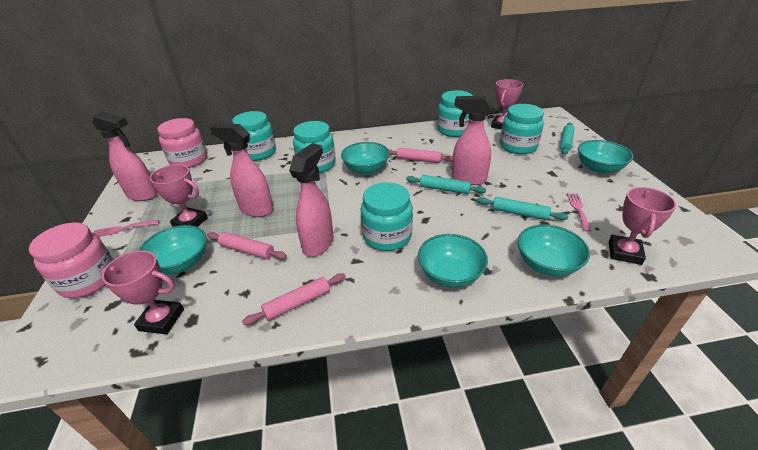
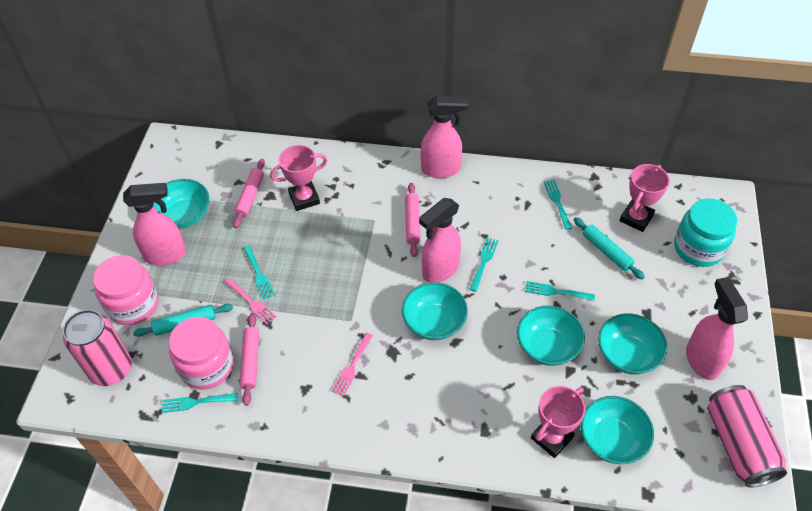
pink can: none = 0 -> [63,309,132,386] [707,385,787,487] = 2
pink trophy: [100,250,184,335] [150,164,208,227] [491,79,523,129] [609,187,677,265] = 4 -> [270,145,327,211] [531,386,586,458] [619,164,670,232] = 3
turquoise fork: none = 0 -> [162,393,237,413] [243,245,275,300] [469,237,498,292] [525,281,595,301] [544,180,572,230] = 5
turquoise jar: [232,111,276,161] [293,121,336,173] [360,182,413,251] [437,90,473,137] [500,104,544,154] = 5 -> [674,199,737,267] = 1
turquoise rolling pin: [406,175,486,194] [477,197,568,220] [560,123,575,155] = 3 -> [133,304,233,337] [573,217,645,280] = 2

